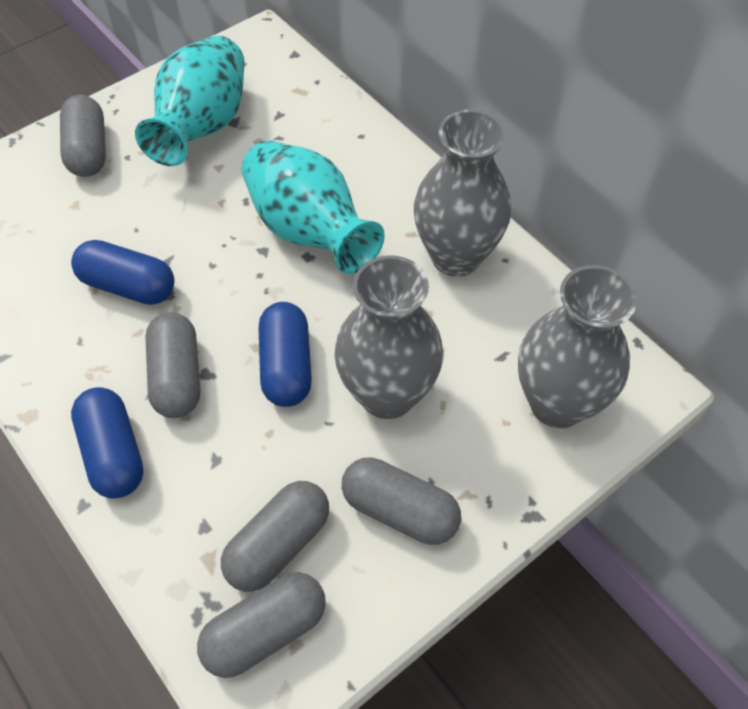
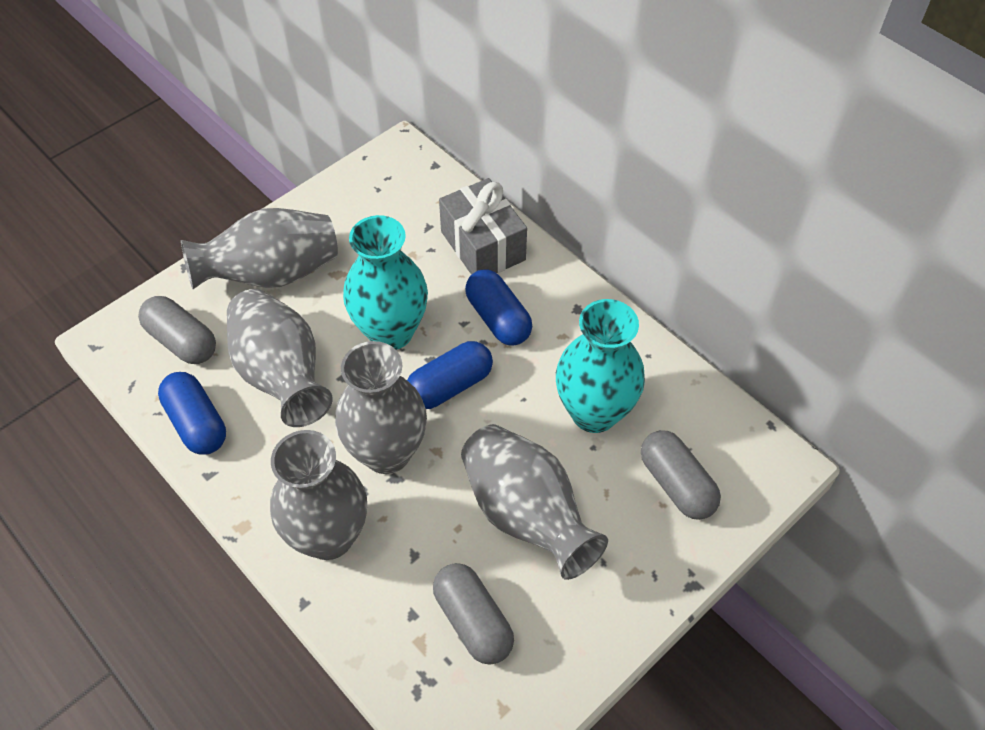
grey capsule: [60,95,106,177] [145,312,200,418] [197,572,326,678] [221,481,329,592] [342,458,461,545] = 5 -> [138,296,216,364] [433,563,514,665] [641,430,721,520] = 3
grey gift: none = 0 -> [439,178,527,275] = 1
grey vase: [334,255,443,419] [414,109,511,277] [518,265,637,428] = 3 -> [181,208,338,289] [227,289,333,427] [270,430,367,560] [335,341,427,474] [461,424,608,580] = 5

